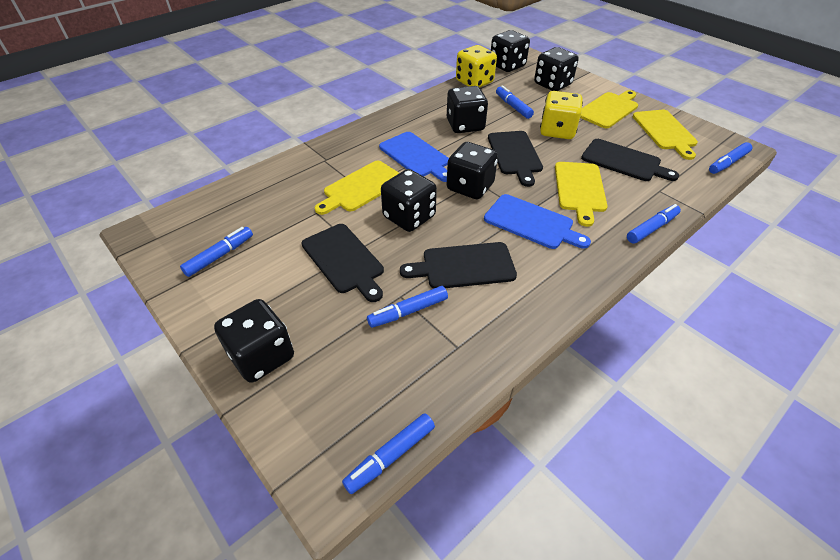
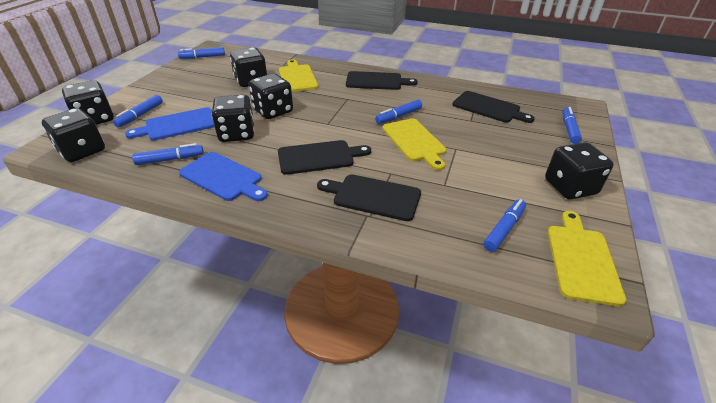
yellow cutting board: [315,161,399,215] [555,162,608,227] [580,90,638,129] [633,110,698,160] = 4 -> [279,59,318,92] [382,118,446,170] [548,211,627,306] = 3
yellow dice: [456,45,497,87] [540,91,583,139] = 2 -> none = 0

